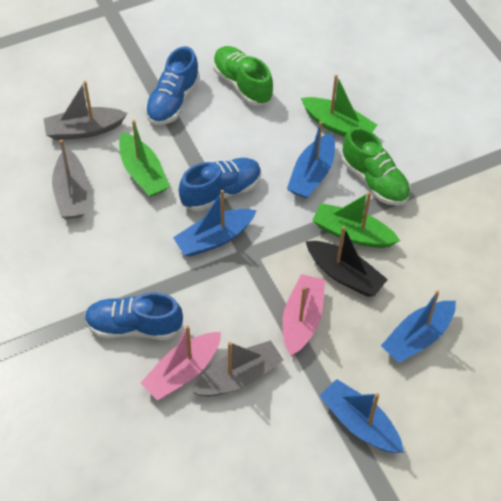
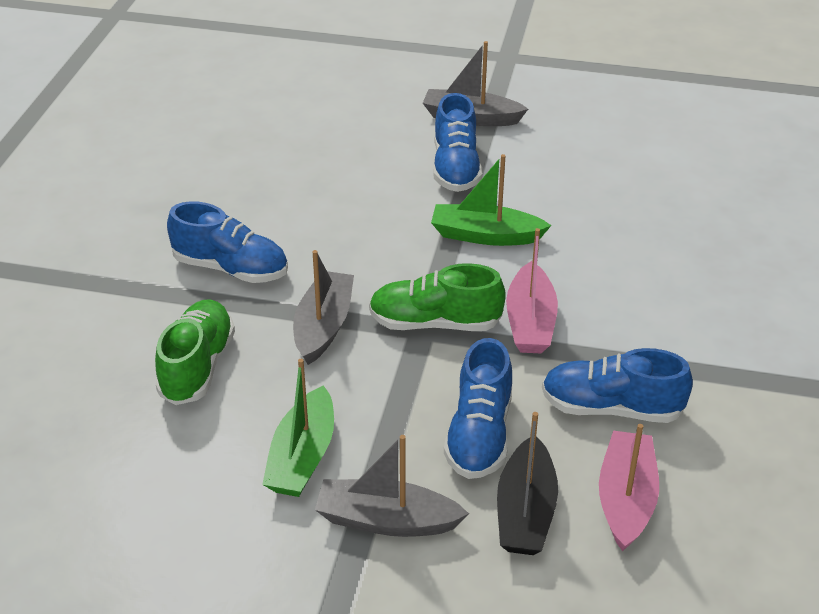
blue boat: [173,190,257,257] [287,121,335,199] [319,379,404,453] [381,290,456,363] = 4 -> none = 0
blue shoe: [84,292,183,340] [145,46,200,125] [179,158,261,211] = 3 -> [167,201,288,283] [433,93,482,192] [444,338,512,479] [542,348,693,423] = 4
green boat: [119,120,170,197] [301,74,377,137] [312,192,400,248] = 3 -> [262,359,334,497] [431,154,551,246] = 2

